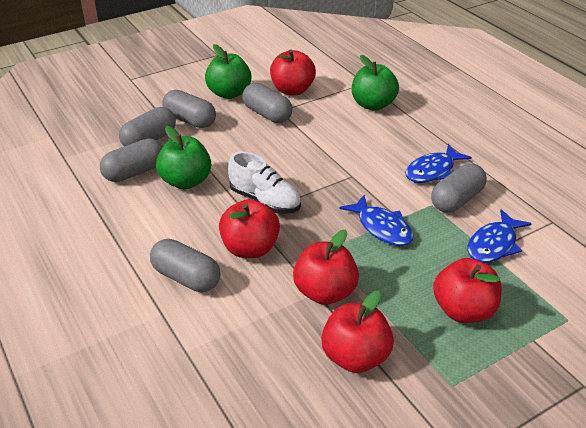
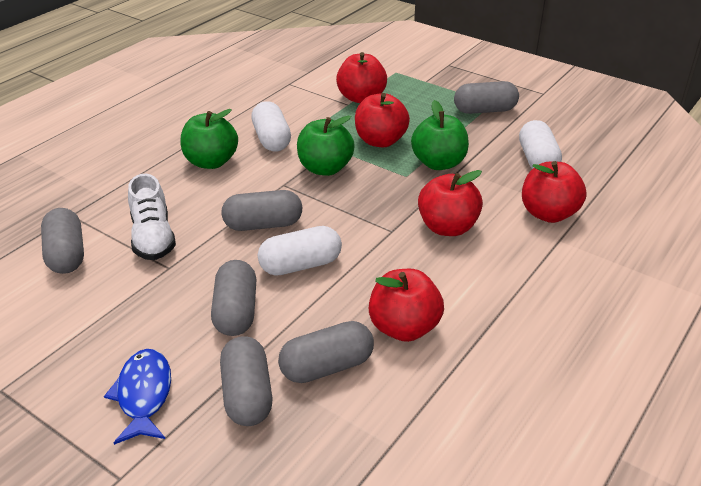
blue fish: [340,195,413,246] [405,144,472,183] [468,209,532,263] = 3 -> [104,349,171,445] = 1
white capsule: none = 0 -> [251,101,291,151] [258,226,342,276] [519,120,562,169] = 3

